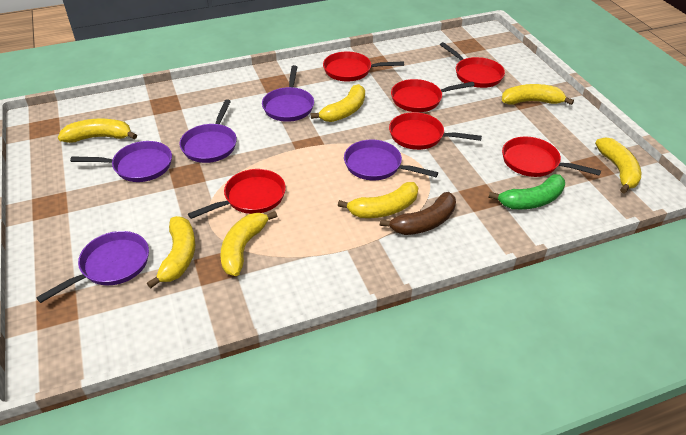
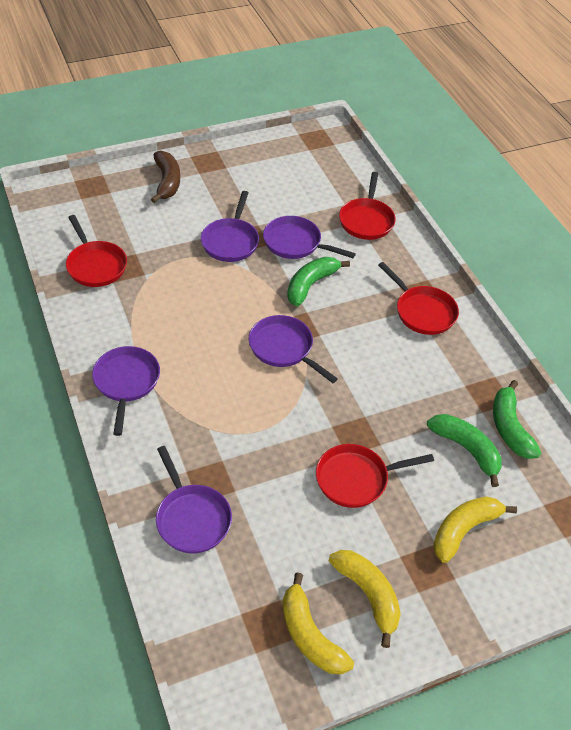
green banana: [488,174,565,209] = 1 -> [287,257,350,306] [427,414,502,487] [493,380,541,459] = 3
red pan: [188,169,286,219] [323,51,404,81] [389,112,482,150] [391,79,475,112] [440,42,505,88] [502,137,601,177] = 6 -> [66,215,127,287] [316,444,434,508] [339,172,396,240] [378,262,459,335] = 4
yellow banana: [58,118,137,143] [147,216,195,288] [220,211,277,276] [310,84,365,122] [338,182,418,218] [502,84,574,105] [595,137,641,193] = 7 -> [282,573,354,674] [329,550,401,648] [433,496,517,563] = 3

